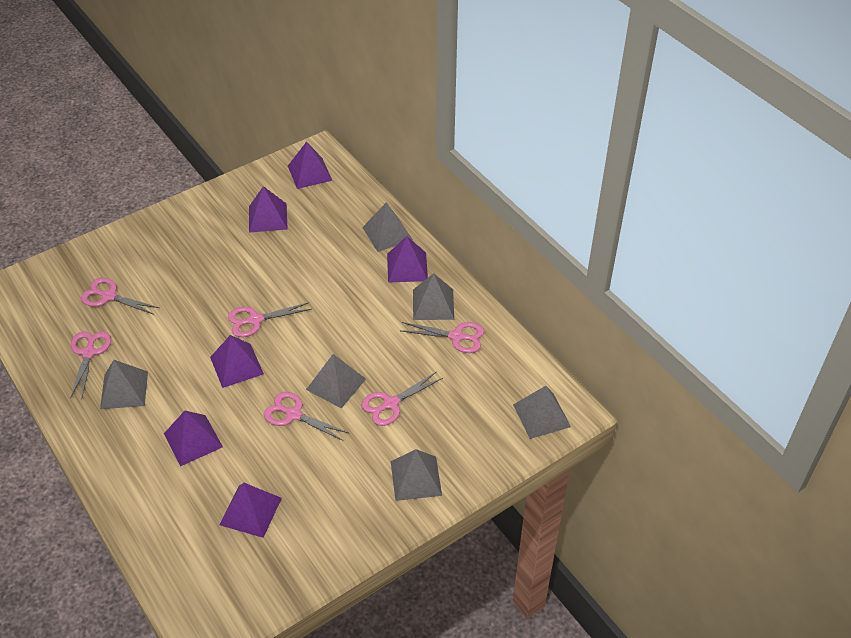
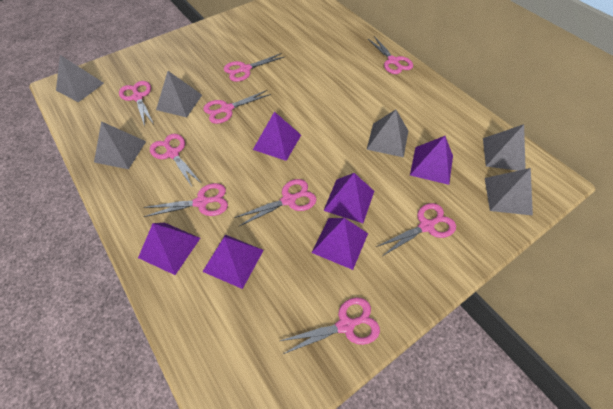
pink scissors: [70,331,111,399] [81,278,159,315] [228,302,312,337] [264,392,349,441] [361,372,443,426] [401,322,484,353] = 6 -> [119,81,153,126] [143,183,228,217] [150,134,202,187] [203,90,271,124] [224,53,284,82] [234,179,317,226] [280,297,380,354] [368,36,413,74] [376,203,456,256] = 9

